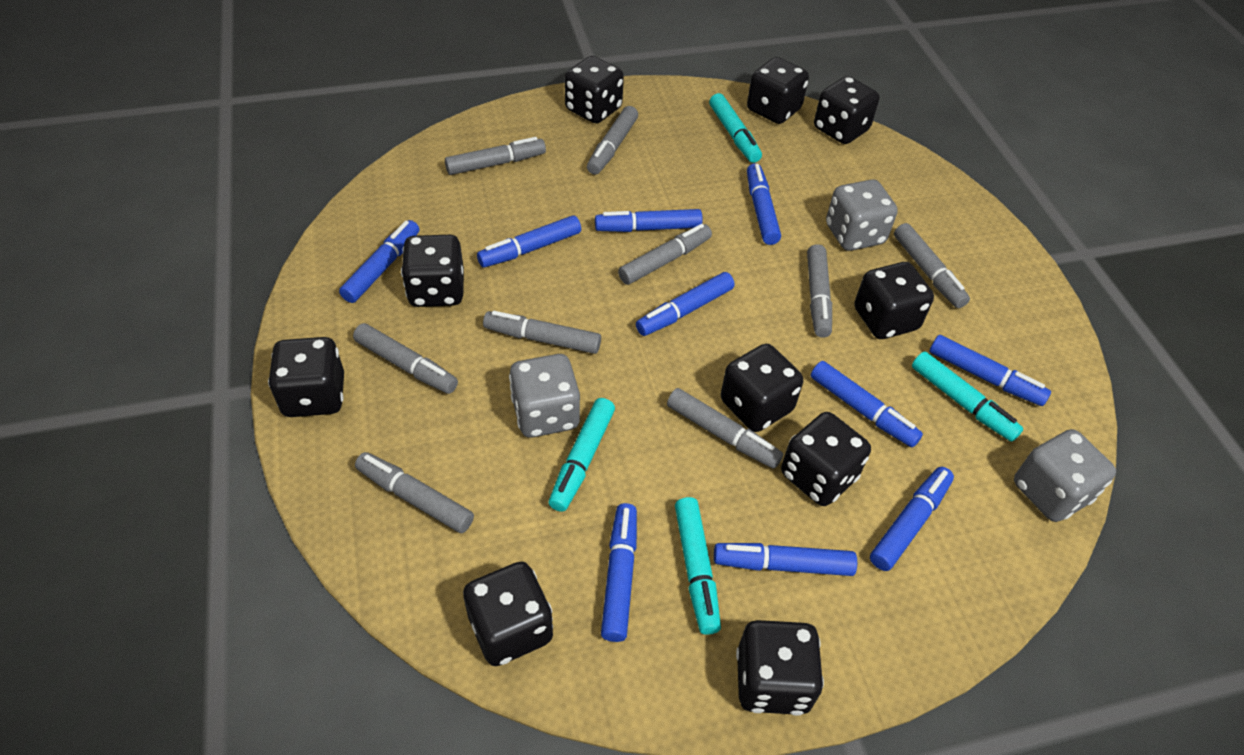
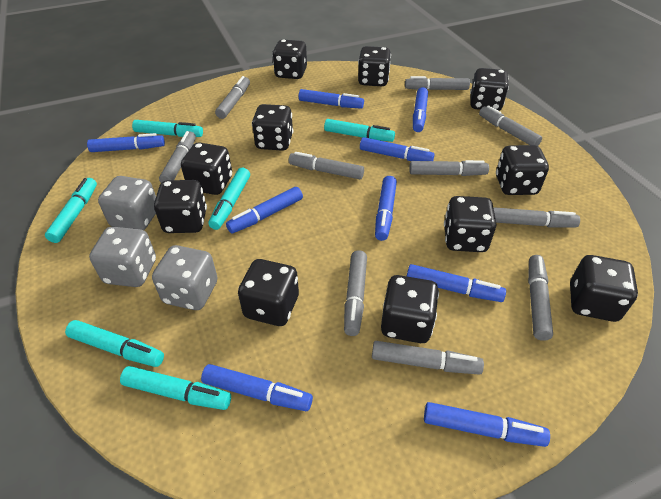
black dice: [268,337,344,417] [401,235,464,307] [463,562,553,666] [565,56,624,123] [721,344,803,432] [736,620,824,716] [747,57,809,124] [781,412,871,506] [814,76,879,144] [854,262,934,339] = 10 -> [154,180,207,233] [181,143,232,195] [238,259,299,326] [252,104,293,151] [272,40,307,79] [358,46,391,86] [381,275,439,343] [444,196,496,252] [470,68,509,111] [496,145,549,195] [570,255,638,322] = 11
blue marker: [339,220,419,303] [477,215,581,268] [595,209,703,232] [601,503,637,642] [636,272,735,336] [714,543,857,576] [747,163,781,245] [811,361,923,447] [870,467,954,571] [929,335,1051,406] = 10 -> [87,133,165,152] [201,364,313,411] [226,187,303,233] [299,89,364,109] [360,137,435,161] [375,176,397,241] [407,264,506,302] [413,87,428,132] [424,402,550,447] = 9
grey marker: [353,323,458,394] [355,452,474,533] [445,137,546,175] [483,311,601,354] [587,106,638,175] [618,224,712,285] [667,388,783,469] [807,244,832,338] [894,223,970,308] = 9 -> [159,131,196,183] [215,76,250,119] [289,152,364,179] [344,250,367,336] [372,341,484,375] [405,76,470,90] [409,160,489,176] [479,105,542,146] [493,207,580,228] [528,255,553,341] = 10
turquoise marker: [549,398,615,512] [675,497,721,635] [709,93,762,163] [912,352,1023,442] = 4 -> [45,178,97,243] [65,320,164,367] [120,366,231,410] [132,120,203,137] [209,168,250,230] [324,119,395,142] = 6

